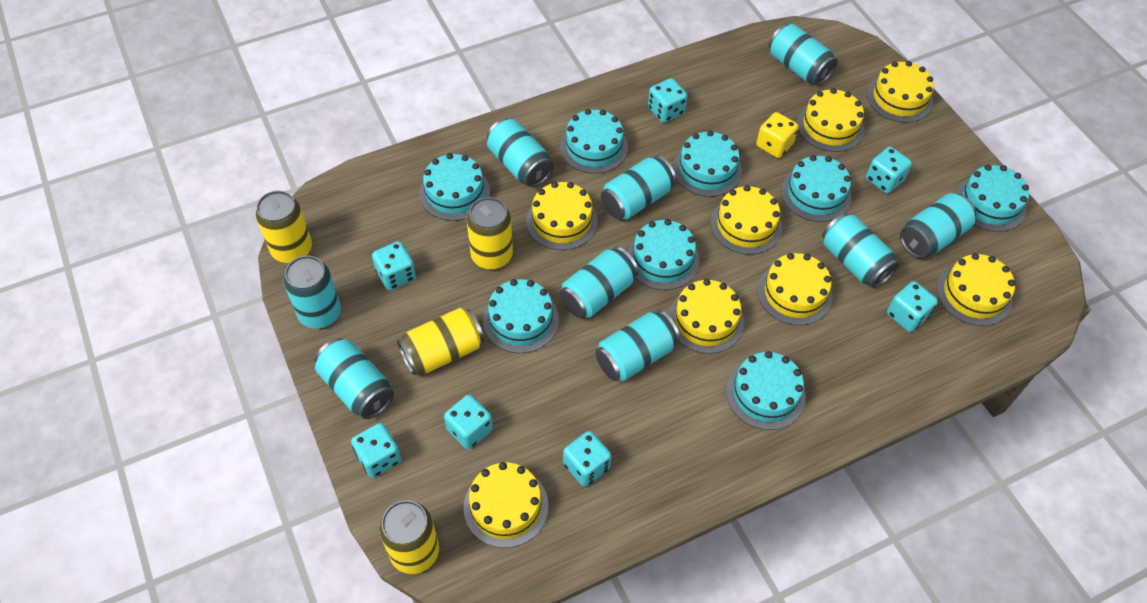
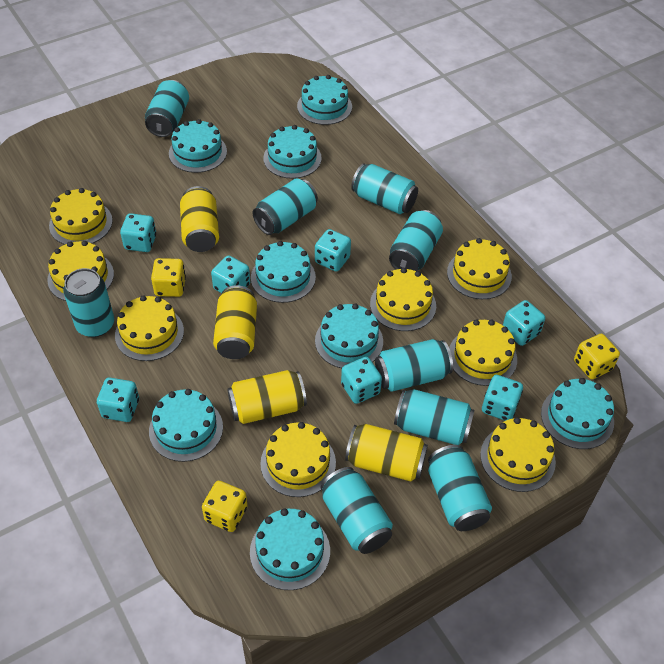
yellow dice: [756,112,799,158] = 1 -> [151,258,186,297] [202,481,248,532] [574,334,620,379] = 3

